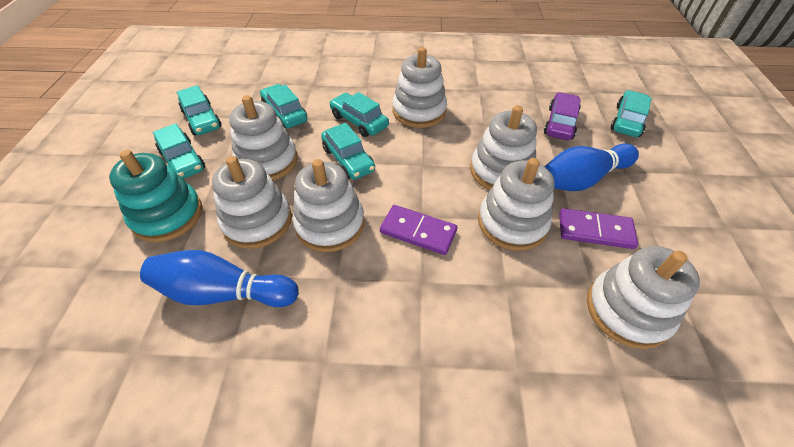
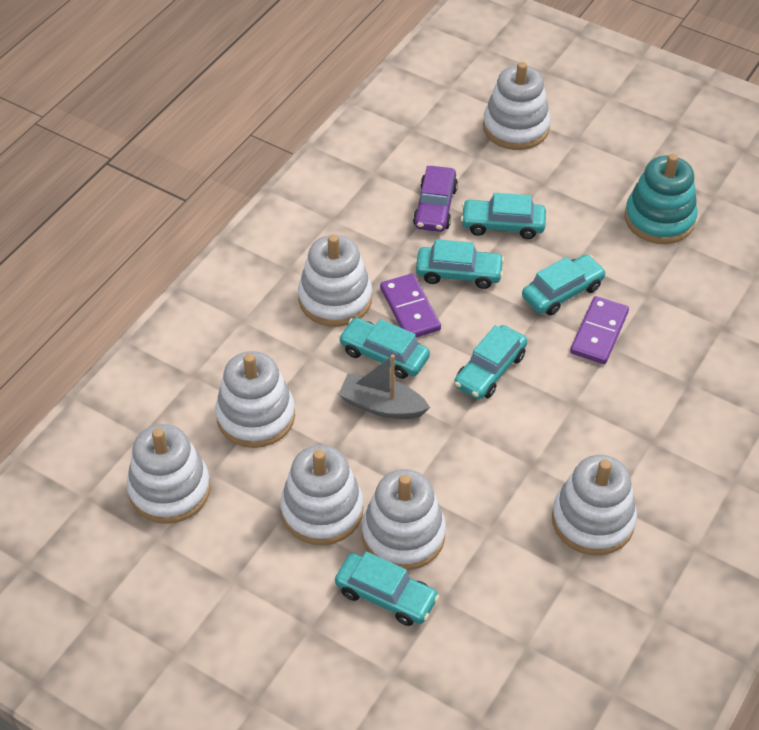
blue bowling pin: [140,250,299,307] [545,143,639,191] = 2 -> none = 0
grey boat: none = 0 -> [338,354,430,419] = 1

